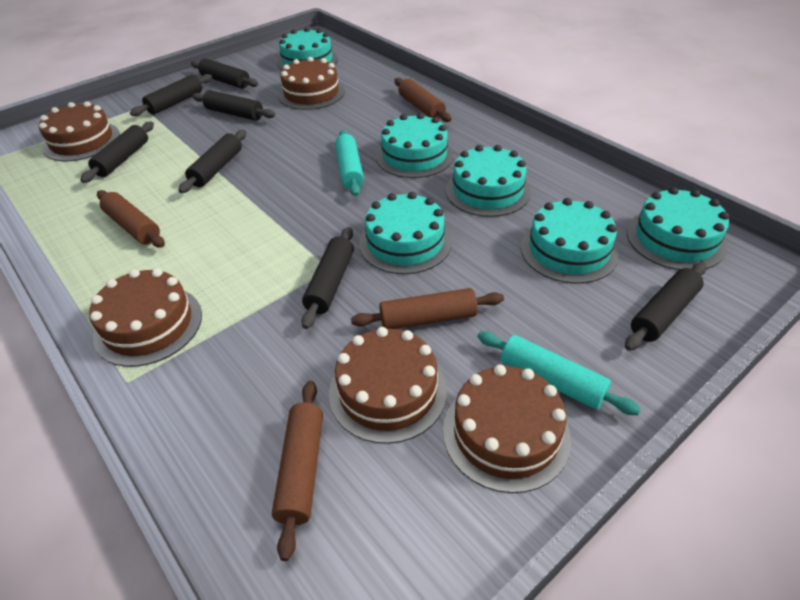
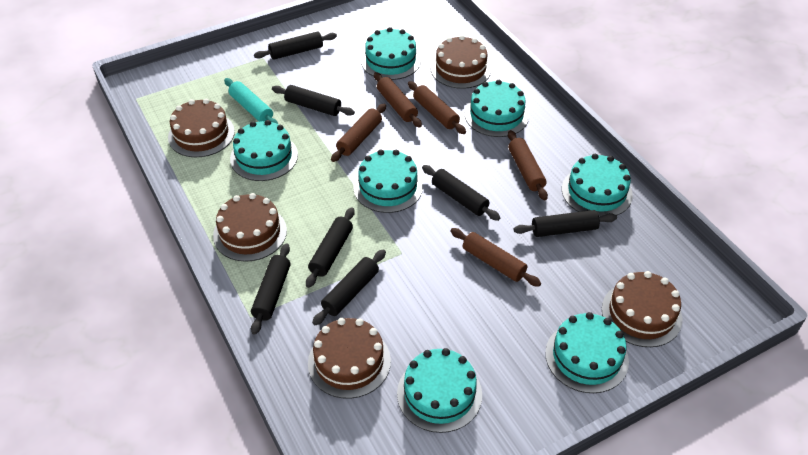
brown rolling pin: [97,190,165,248] [272,381,323,561] [351,288,504,329] [394,78,451,122] = 4 -> [331,103,386,162] [374,72,422,128] [408,81,466,134] [450,228,541,287] [508,130,548,200] = 5
turquoise cake: [277,27,338,70] [359,192,452,274] [376,113,454,178] [446,145,531,217] [521,198,619,284] [627,187,729,270] = 6 -> [230,120,298,181] [353,149,423,213] [361,27,421,80] [397,348,482,433] [465,80,529,137] [545,312,629,393] [562,154,633,217] = 7
turquoise rolling pin: [335,130,364,196] [478,331,641,415] = 2 -> [224,78,278,124] = 1

